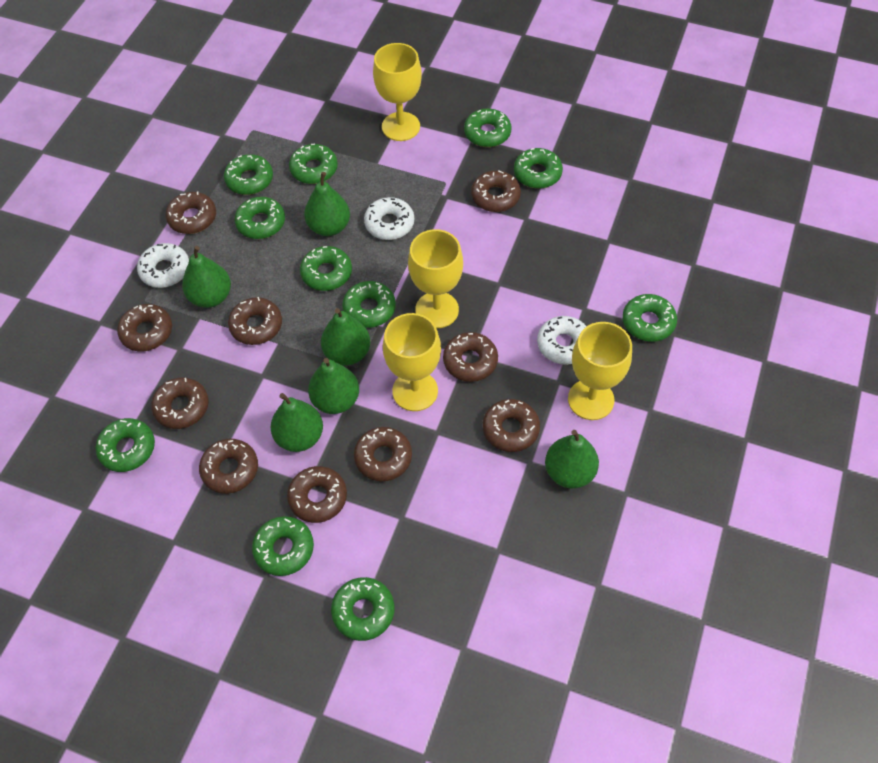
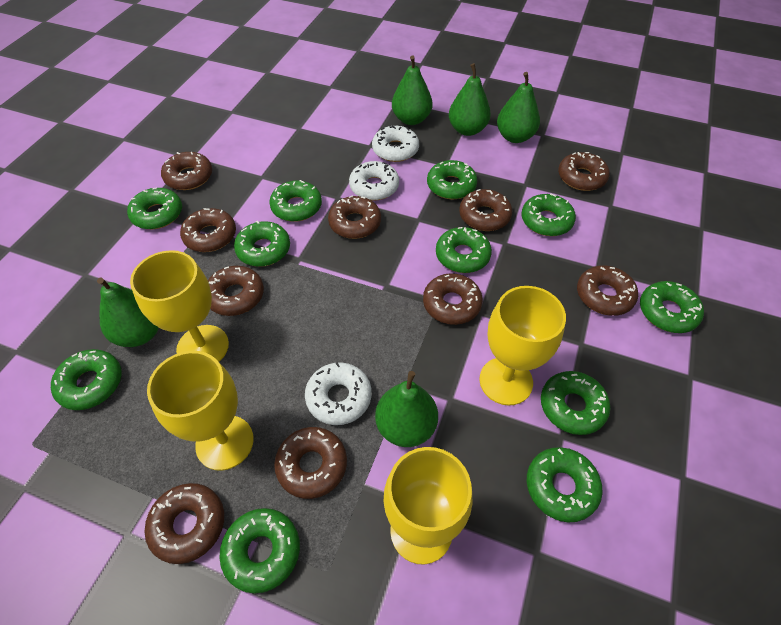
green pear: [182,246,231,308] [270,393,323,452] [304,172,350,236] [308,358,359,414] [321,308,371,365] [545,430,599,488] = 6 -> [97,278,159,347] [375,371,438,447] [392,55,433,125] [449,63,491,136] [497,72,540,143] = 5

